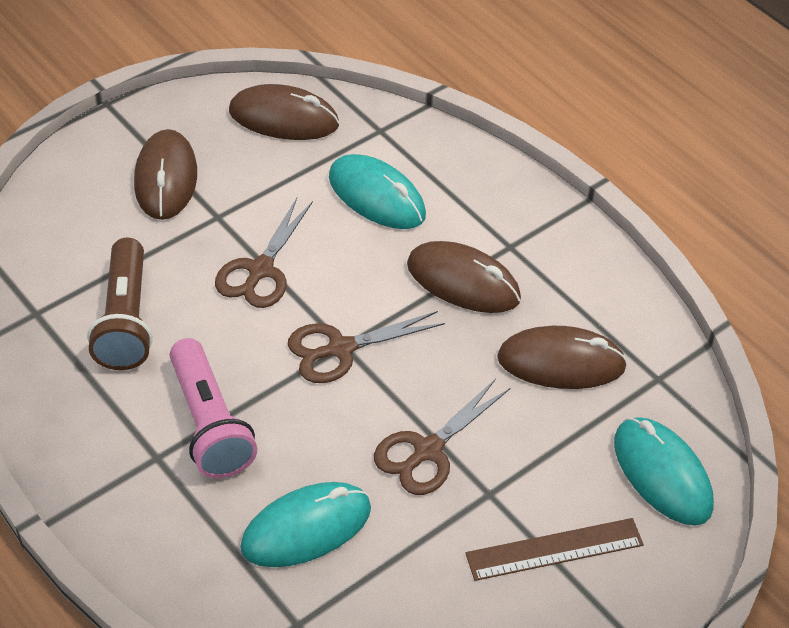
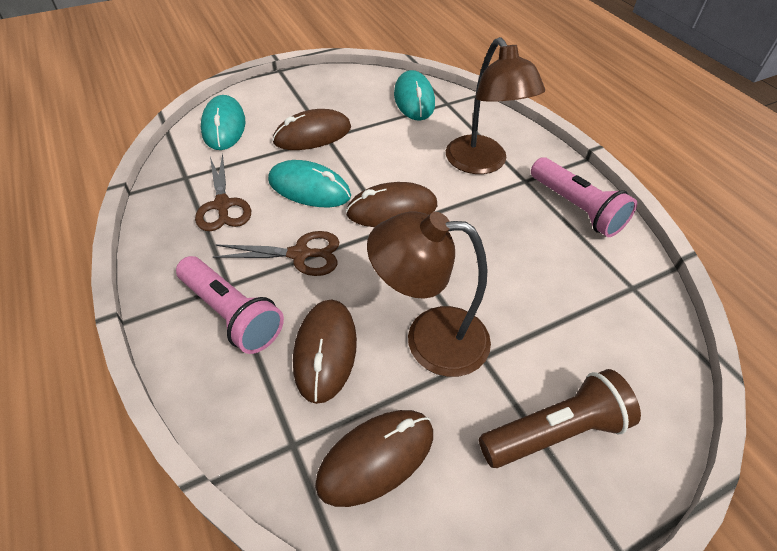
brown lamp: none = 0 -> [367,211,491,377] [446,37,545,174] = 2
brown ruler: [466,518,644,581] = 1 -> none = 0
brown scissors: [215,198,313,308] [288,311,445,383] [374,379,510,495] = 3 -> [195,153,251,231] [213,231,339,276] = 2
pink flashlight: [170,338,257,479] = 1 -> [176,256,284,354] [531,157,637,237] = 2

